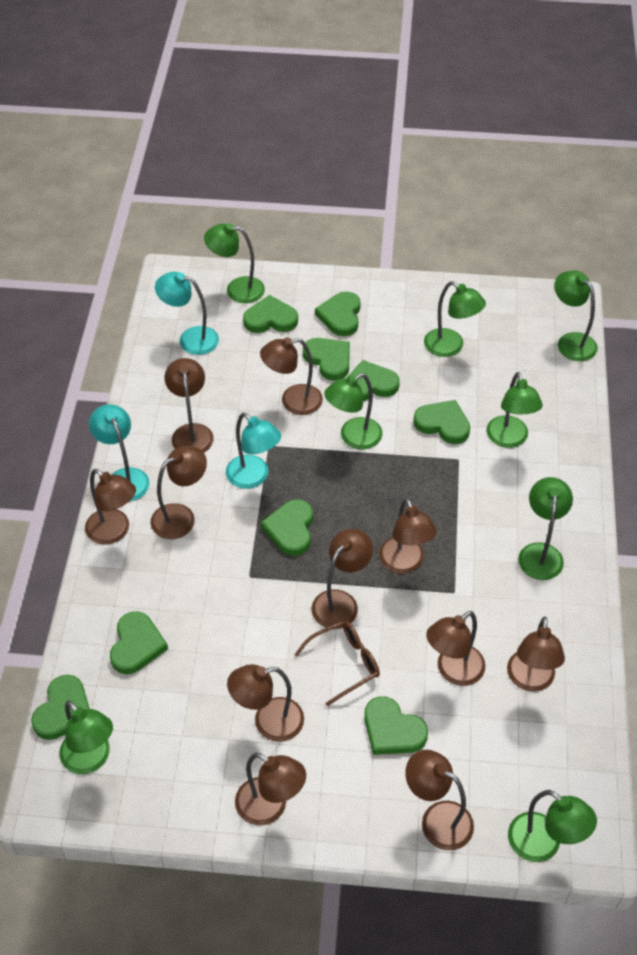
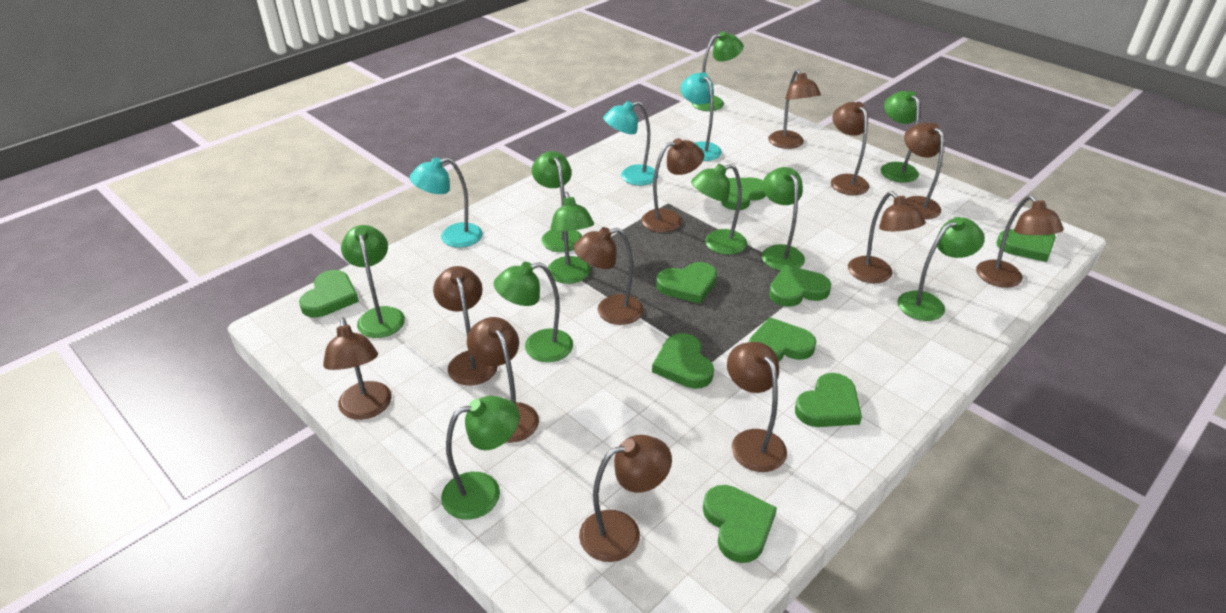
brown glasses: [294,621,380,706] = 1 -> none = 0
brown lamp: [85,469,136,545] [150,446,207,539] [165,358,214,453] [227,664,304,742] [235,753,306,825] [260,337,323,415] [312,529,373,629] [379,498,437,574] [405,750,474,850] [426,611,485,686] [507,617,565,691] = 11 -> [323,317,391,420] [433,266,498,386] [467,317,539,443] [573,227,644,325] [579,435,672,562] [642,138,704,232] [727,342,787,472] [768,69,821,149] [831,102,870,195] [848,191,925,283] [904,123,944,219] [976,195,1064,288] = 12
green lamp: [59,700,113,774] [204,223,265,303] [324,373,382,450] [424,281,486,357] [486,372,543,448] [508,790,597,862] [518,477,573,580] [554,270,598,361] = 8 -> [341,225,405,338] [441,396,519,520] [494,262,573,362] [532,151,582,252] [548,192,594,284] [691,31,743,111] [691,164,747,255] [762,167,805,271] [881,91,920,183] [897,217,985,321] = 10

